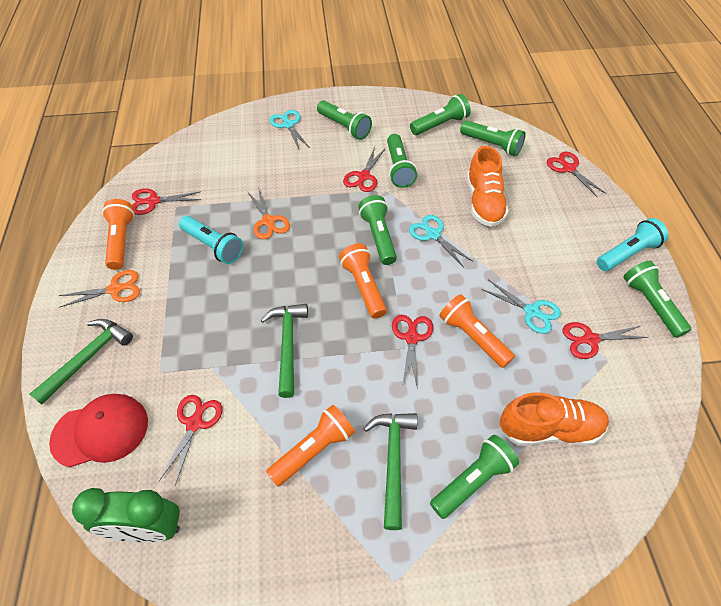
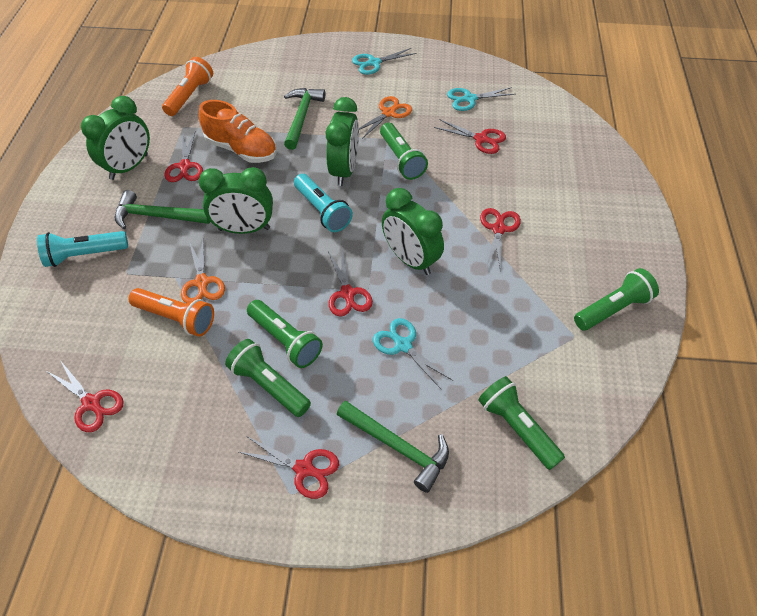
green clock: [72,488,180,543] = 1 -> [81,96,150,180] [199,167,273,234] [326,97,359,186] [382,188,444,275] = 4
green flashlight: [317,100,372,140] [358,195,397,265] [387,134,417,188] [410,94,471,135] [430,435,519,519] [460,120,526,157] [624,261,691,338] = 7 -> [225,339,311,417] [247,300,323,368] [380,123,428,180] [478,376,565,470] [574,268,659,331] = 5
orange flashlight: [102,199,135,270] [266,405,355,487] [339,244,387,319] [439,294,515,368] = 4 -> [129,288,214,337] [162,57,213,116] = 2
orange shoe: [467,146,509,227] [500,392,609,446] = 2 -> [199,100,277,163] = 1
red cap: [49,394,148,467] = 1 -> none = 0

